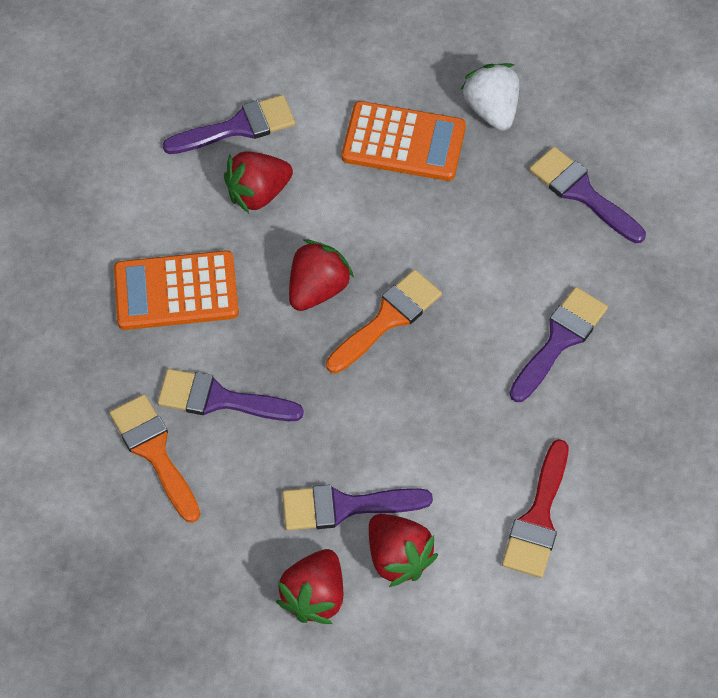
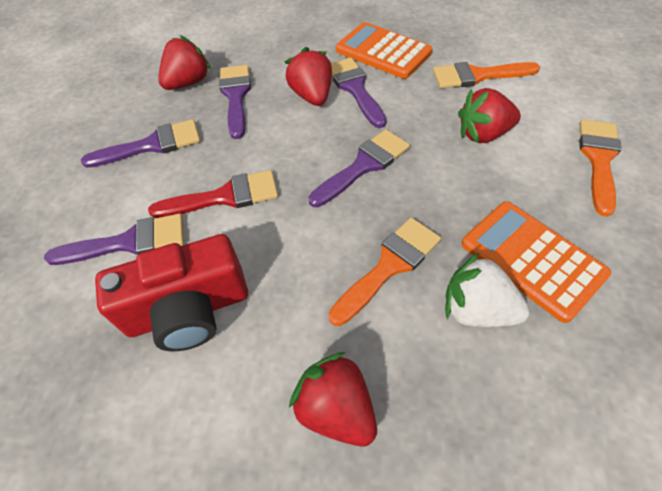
orange brush: [109,394,200,523] [326,269,442,373] = 2 -> [328,217,441,326] [433,62,540,88] [579,119,621,217] = 3
red camera: none = 0 -> [95,234,248,351] = 1

